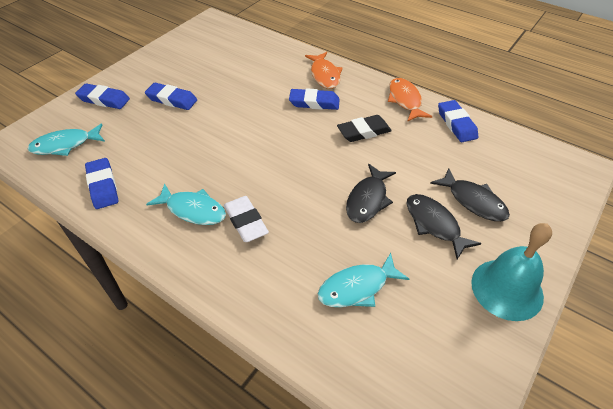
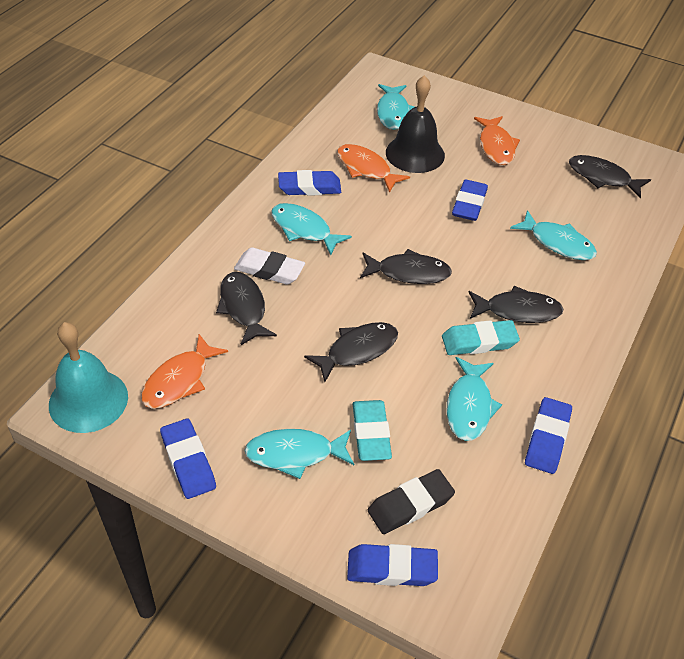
black bell: none = 0 -> [386,75,445,173] = 1
black fish: [346,164,396,223] [407,194,482,260] [430,169,510,221] = 3 -> [216,272,277,345] [304,322,398,382] [360,249,452,284] [468,286,563,323] [569,155,651,198] = 5
orange fish: [305,52,343,89] [388,78,432,122] = 2 -> [141,334,228,409] [337,144,410,193] [474,116,520,165] = 3
turquoise eraser: none = 0 -> [353,400,392,461] [442,320,520,355] = 2
turquoise fish: [27,123,105,156] [146,183,226,225] [318,253,409,307] = 3 -> [244,429,354,479] [271,203,352,255] [377,84,414,130] [446,357,502,441] [510,210,597,260] = 5

